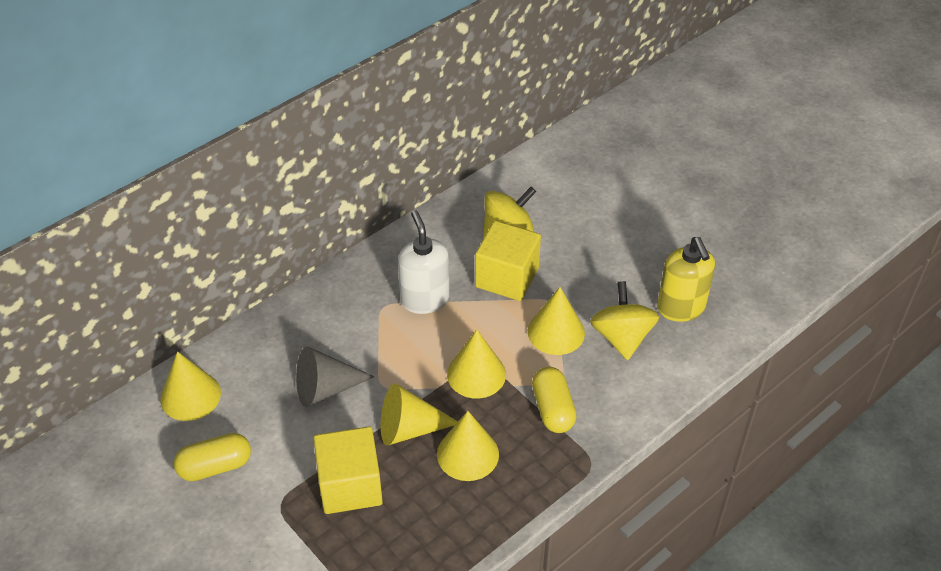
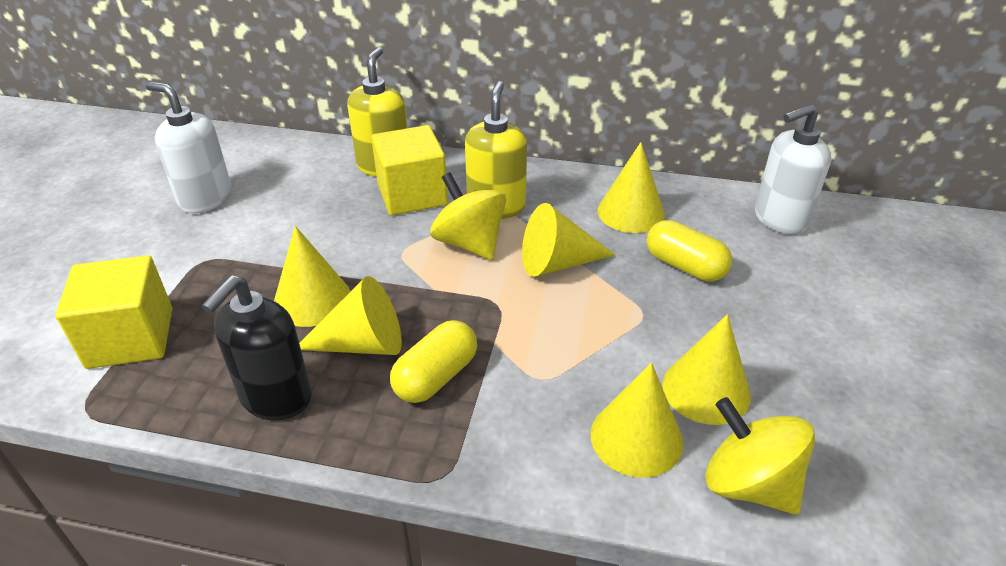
black soap dispenser: none = 0 -> [202,275,312,420] = 1
grey cone: [296,346,374,407] = 1 -> none = 0
white soap dispenser: [398,211,450,314] = 1 -> [146,81,232,213] [755,104,831,235] = 2
yellow cone: [160,351,221,421] [381,383,458,446] [437,411,499,481] [447,330,506,399] [528,287,585,355] = 5 -> [274,226,351,327] [299,276,402,355] [522,203,616,277] [591,362,683,478] [598,142,665,233] [662,314,751,425] = 6
yellow soap dispenser: [657,237,715,322] = 1 -> [347,47,407,176] [465,81,527,219] = 2

